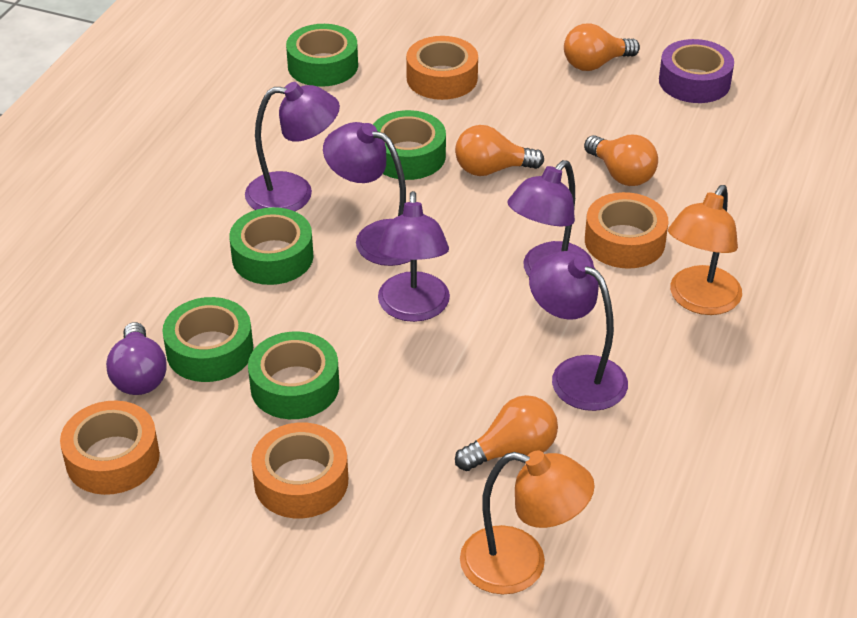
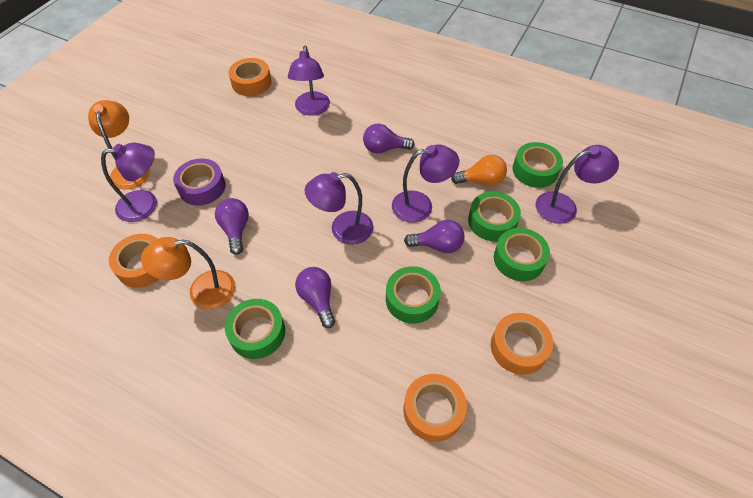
orange light bulb: [455,125,544,176] [455,395,558,471] [564,23,640,71] [584,135,658,186] = 4 -> [451,155,507,186] = 1
purple light bulb: [106,322,166,395] = 1 -> [215,198,249,255] [295,267,335,328] [363,124,415,154] [404,220,464,253] = 4

